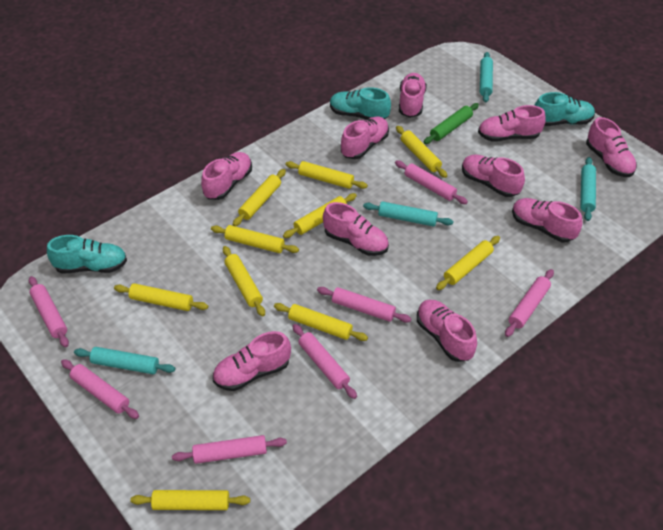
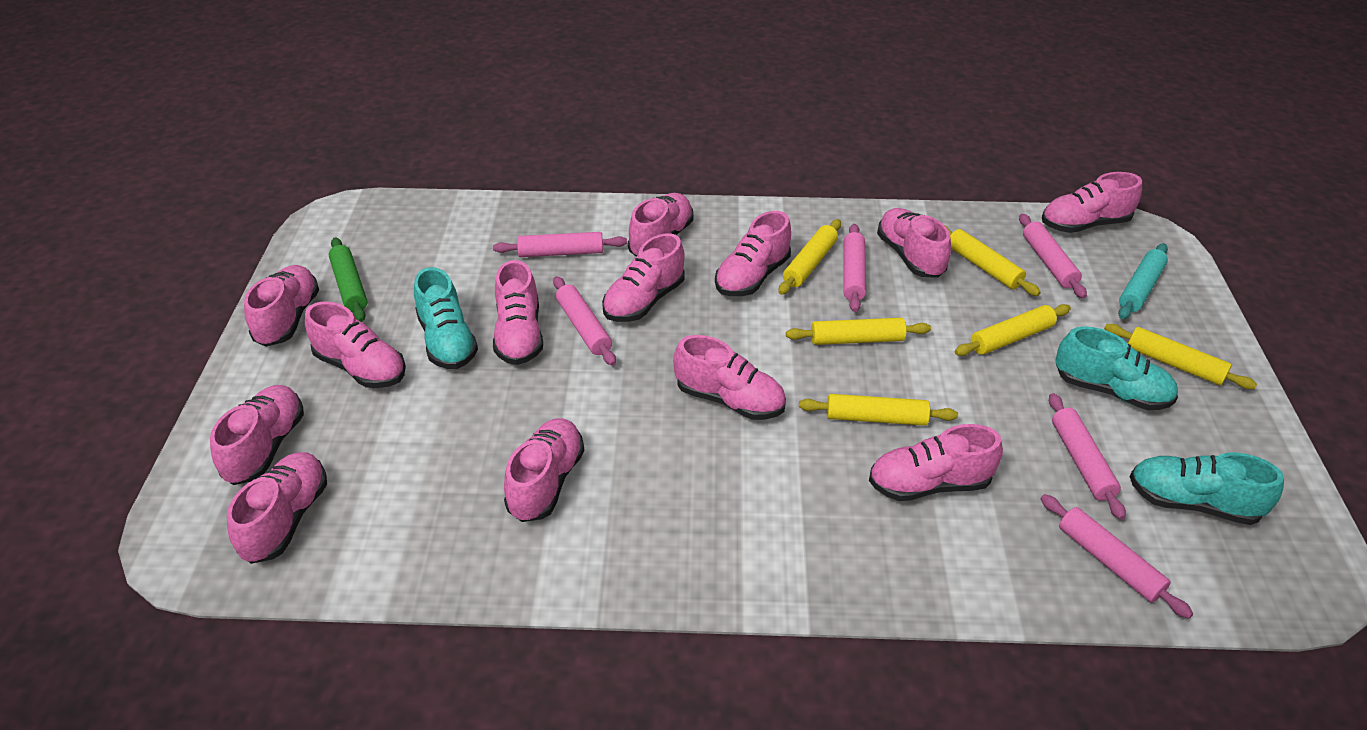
pink rolling pin: [29,276,69,347] [61,359,139,419] [172,435,287,464] [292,324,357,399] [317,287,411,323] [395,161,468,204] [505,269,554,337] = 7 -> [493,232,627,257] [553,276,616,366] [844,224,866,312] [1019,214,1087,298] [1041,494,1193,619] [1049,393,1126,520] = 6
pink shoe: [201,152,252,200] [213,331,291,391] [323,202,389,256] [341,117,389,159] [399,73,427,118] [417,300,477,362] [462,154,525,197] [478,105,546,142] [512,198,583,242] [586,117,637,177] = 10 -> [210,385,304,485] [227,452,327,564] [244,265,319,347] [305,302,406,388] [493,260,543,365] [504,418,584,522] [602,233,685,322] [628,193,694,257] [673,335,786,420] [715,211,791,296] [869,424,1003,501] [877,208,951,278] [1042,172,1142,233] = 13
turquoise rolling pin: [74,347,175,374] [363,201,453,227] [480,52,493,102] [580,157,596,221] = 4 -> [1118,243,1168,319] = 1
yellow rolling pin: [114,283,208,311] [130,490,250,510] [211,225,299,253] [223,246,265,317] [233,169,286,226] [274,303,368,341] [283,193,357,238] [285,161,368,189] [396,126,447,178] [436,236,500,290] = 10 -> [778,219,841,295] [786,318,931,345] [799,394,958,426] [945,225,1041,296] [955,304,1071,356] [1104,324,1257,389] = 6

